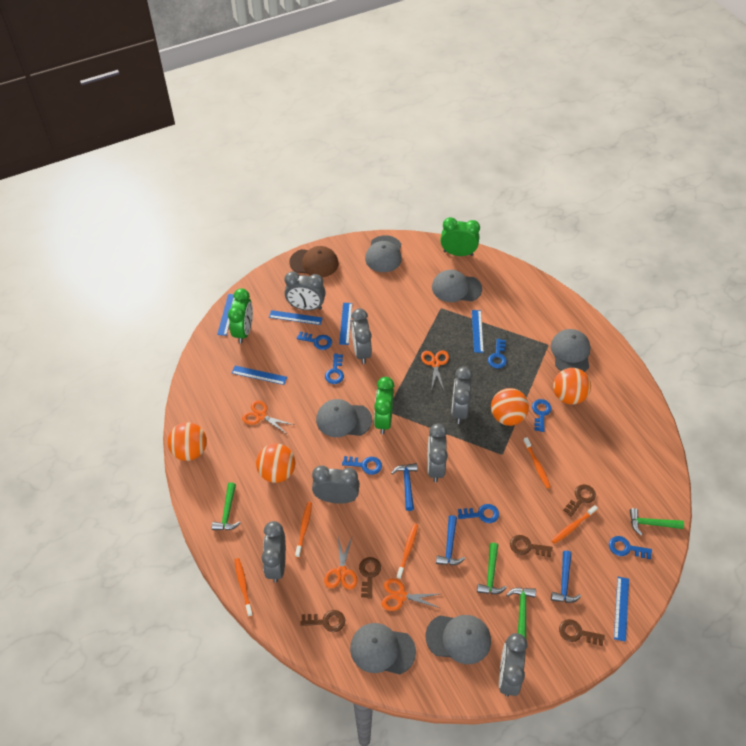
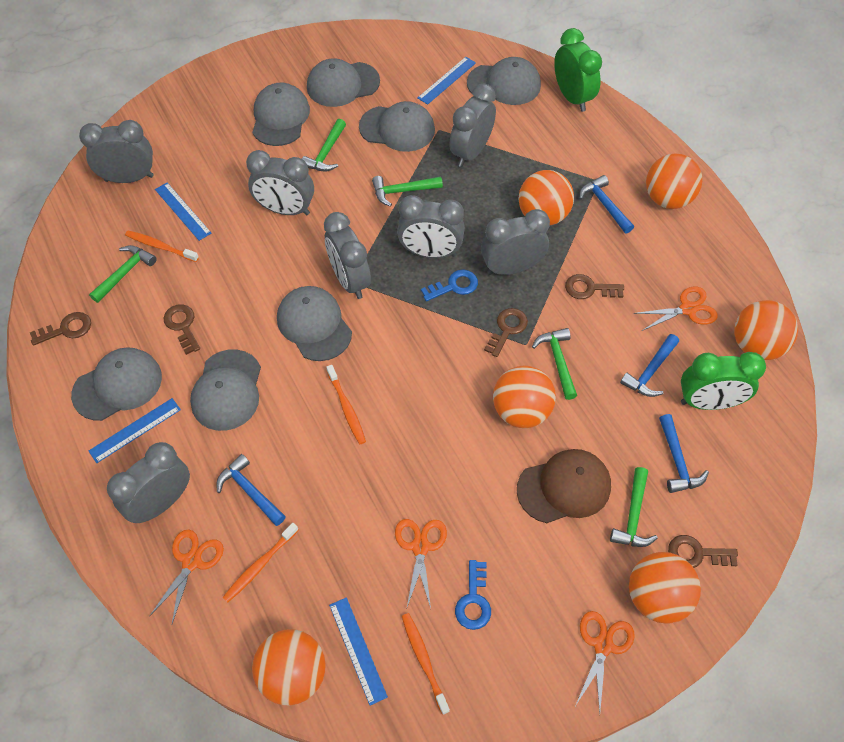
blue hammer: [391,463,418,511] [436,515,465,565] [551,551,581,603] = 3 -> [216,454,286,526] [579,175,634,233] [620,334,679,397] [659,414,709,493] = 4
blue key: [297,332,332,350] [325,354,344,384] [342,456,382,475] [458,504,499,523] [488,339,507,368] [532,399,552,432] [609,536,652,559] = 7 -> [421,269,478,301] [455,560,491,630] = 2
blue ruler: [217,294,235,336] [232,366,287,385] [269,310,322,325] [339,303,352,345] [472,310,484,353] [614,577,629,642] = 6 -> [89,398,181,463] [155,183,211,241] [329,597,388,706] [418,57,476,105] = 4
green clock: [228,288,253,343] [374,377,394,434] [440,217,480,256] = 3 -> [554,28,602,112] [681,352,766,410] = 2
green hammer: [212,482,241,530] [477,543,507,594] [506,588,536,639] [630,508,684,535] = 4 -> [89,245,157,303] [302,119,346,171] [372,176,443,207] [532,328,577,400] [610,467,658,547] = 5
grey cap: [316,399,372,437] [350,623,416,675] [365,235,402,272] [426,615,491,664] [432,270,482,302] [551,329,590,372] = 6 -> [71,347,162,421] [190,349,261,431] [252,83,310,146] [277,286,352,361] [307,58,380,107] [359,101,435,152] [467,57,541,105] = 7
orange ball: [167,422,207,461] [256,443,296,483] [491,388,529,426] [553,368,591,405] = 4 -> [252,629,326,705] [493,366,556,428] [519,170,574,225] [629,552,701,624] [646,154,702,209] [734,300,798,360] = 6
orange toothbrush: [235,558,253,617] [295,502,312,558] [396,524,418,579] [523,437,551,488] [551,505,598,544] = 5 -> [125,231,199,262] [222,523,298,602] [326,365,366,444] [402,613,450,715] = 4

